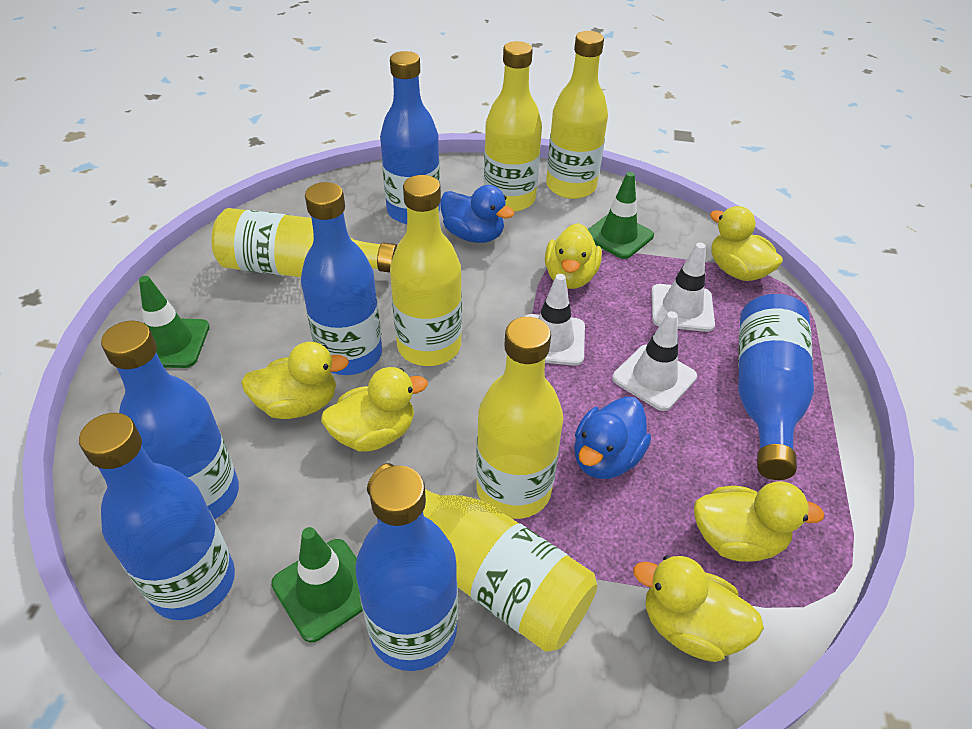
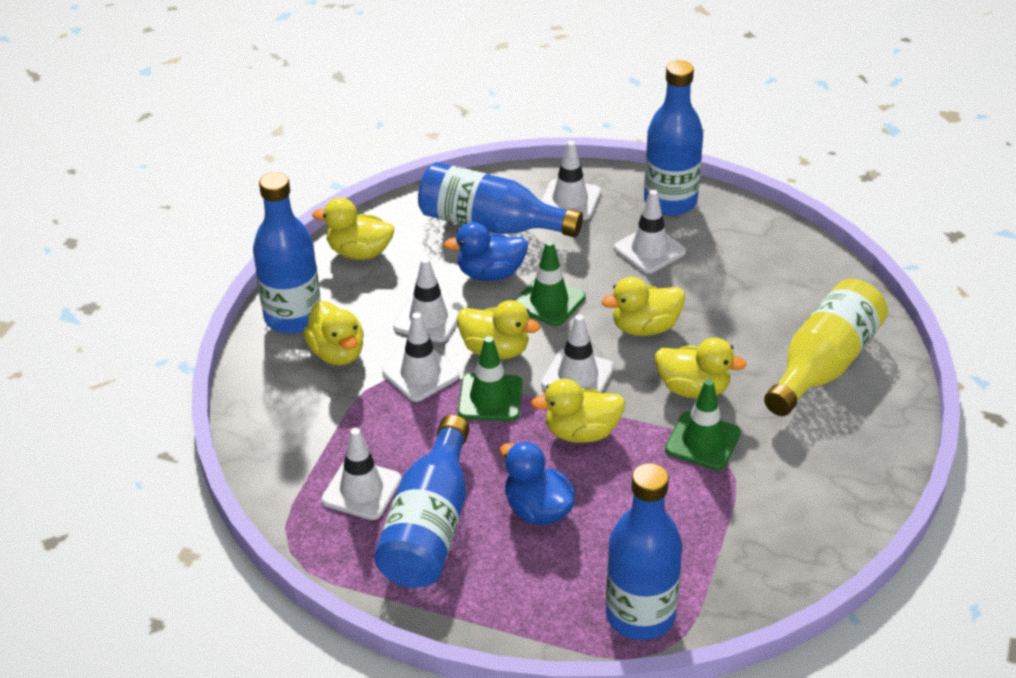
blue bottle: [79,413,235,620] [101,321,239,519] [301,182,382,375] [355,466,458,671] [380,51,440,224] [738,294,814,480] = 6 -> [253,172,320,333] [374,415,470,588] [418,162,583,237] [606,463,682,640] [644,60,703,216] = 5
white traffic cone: [525,274,585,366] [612,311,697,411] [651,243,715,332] = 3 -> [321,428,402,520] [382,312,460,402] [393,257,464,343] [541,141,601,220] [541,314,614,393] [614,190,686,274] = 6
yellow bottle: [211,208,397,277] [367,463,597,652] [390,175,462,366] [476,317,563,519] [484,41,542,212] [546,31,608,199] = 6 -> [764,279,888,416] = 1

